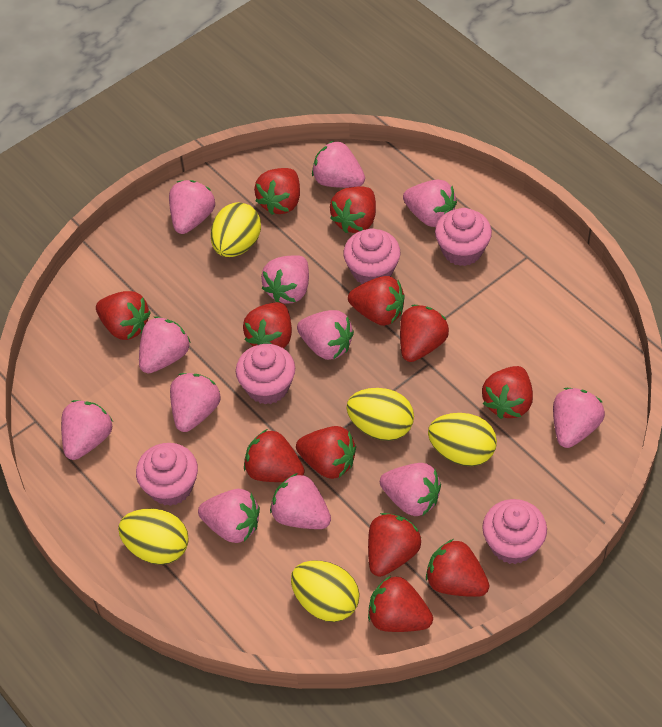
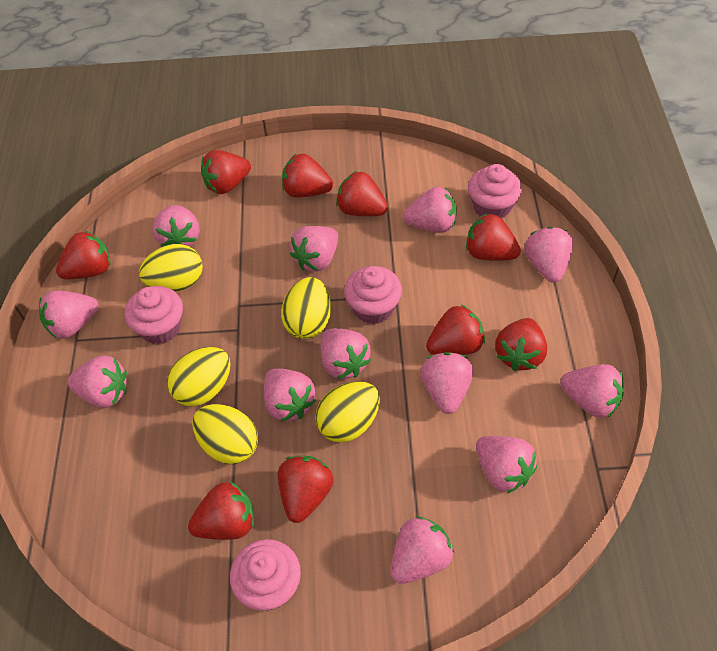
pink cupcake: [136,443,198,506] [236,344,295,405] [344,229,400,284] [435,208,492,266] [482,499,547,564] = 5 -> [125,286,183,344] [230,539,301,611] [344,266,402,324] [468,164,522,219] = 4
red strawberry: [96,291,151,340] [243,302,292,348] [244,429,305,482] [254,168,300,215] [296,426,356,479] [330,186,376,233] [348,276,405,326] [368,513,421,577] [368,576,433,632] [400,305,449,362] [426,539,489,597] [482,366,533,419] = 12 -> [56,231,111,279] [188,482,254,540] [201,150,251,194] [278,456,333,523] [282,154,333,198] [336,171,388,216] [426,304,485,355] [466,213,521,261] [495,318,547,371] = 9

